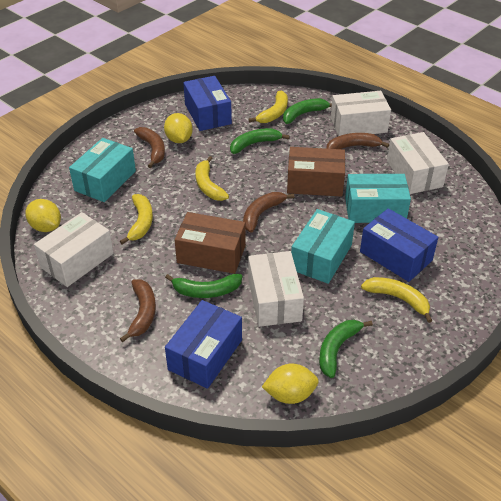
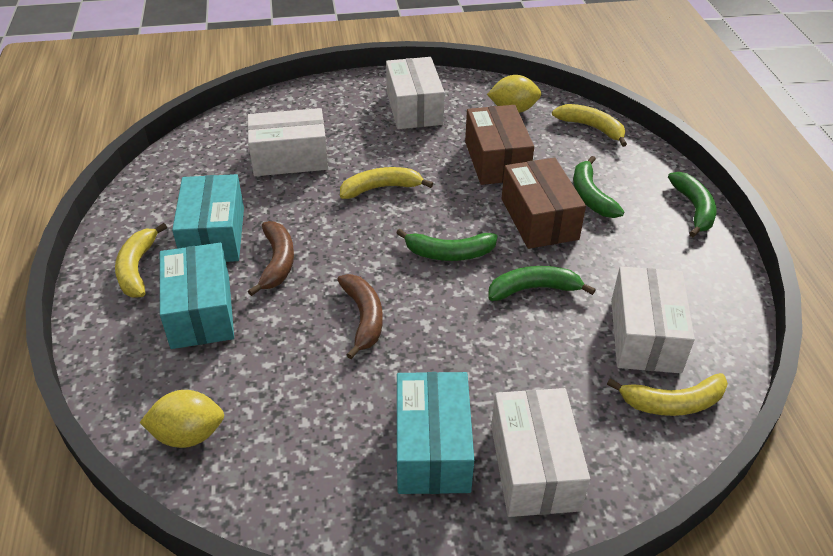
blue box: [165,300,242,389] [183,76,232,131] [360,208,438,282] = 3 -> none = 0
brown banana: [120,279,156,342] [134,127,165,168] [243,192,295,233] [326,133,389,149] = 4 -> [248,221,294,296] [337,274,383,359] = 2
yellow lemon: [25,199,61,232] [164,113,193,143] [262,364,319,404] = 3 -> [139,390,224,448] [487,75,541,113] = 2

